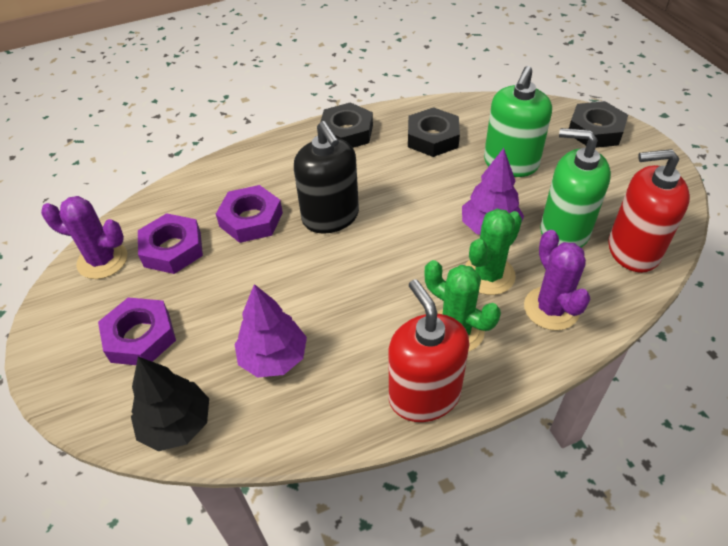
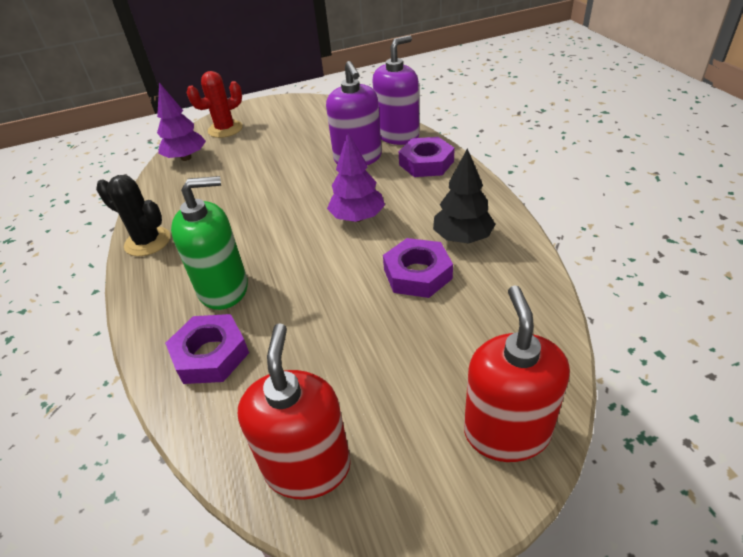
black cactus: none = 0 -> [96,175,170,256] = 1
black nut: [320,102,373,148] [408,107,460,157] [569,101,628,148] = 3 -> none = 0
black soap dispenser: [294,121,359,233] = 1 -> none = 0
green cactus: [425,260,501,352] [465,209,522,295] = 2 -> none = 0
green soap dispenser: [484,66,552,177] [540,128,611,248] = 2 -> [171,176,248,310] = 1
purple cactus: [41,196,127,279] [524,230,590,330] = 2 -> none = 0
purple soap dispenser: none = 0 -> [326,61,382,165] [372,35,419,145] = 2
red cactus: none = 0 -> [187,71,243,138] = 1

